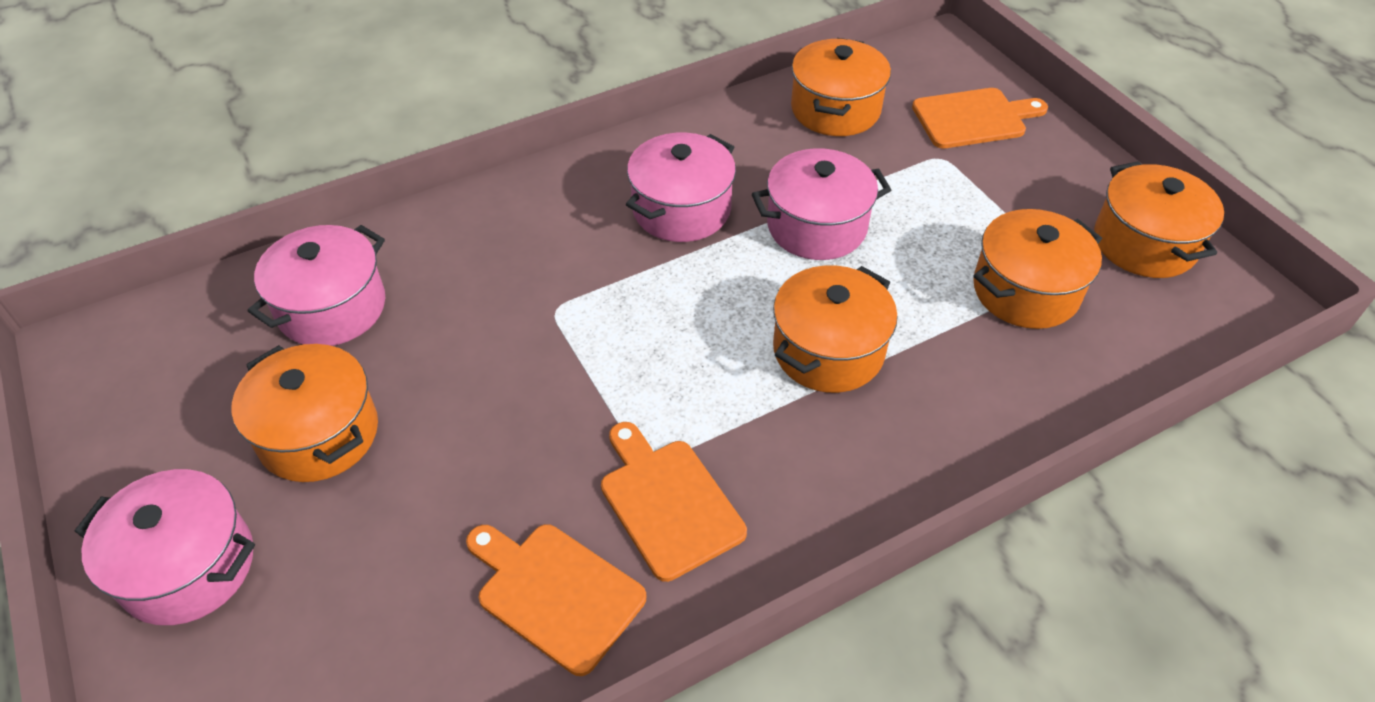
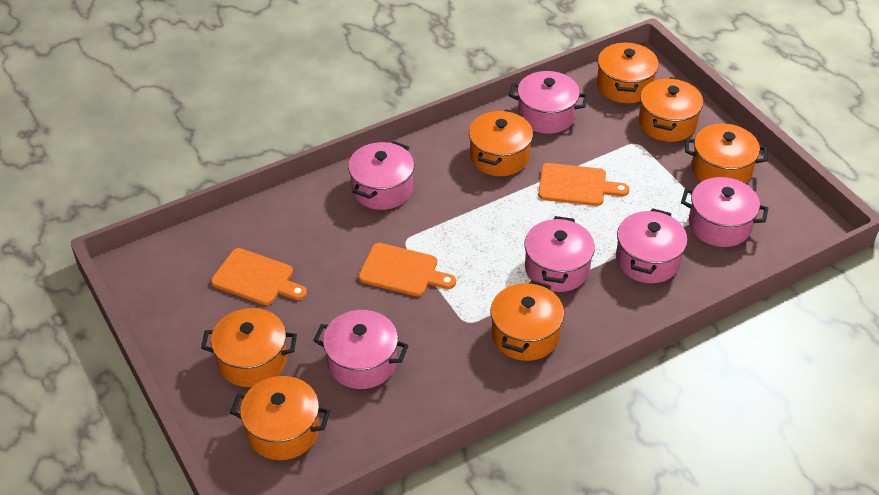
orange pot: [231,344,378,482] [773,265,898,393] [791,38,891,136] [973,209,1102,329] [1094,161,1224,278] = 5 -> [201,308,297,387] [230,376,330,460] [469,109,533,176] [490,280,564,361] [597,41,659,103] [639,77,703,142] [685,124,767,184] = 7
pink pot: [75,469,255,625] [248,225,385,346] [626,133,736,242] [752,148,891,260] = 4 -> [313,310,409,389] [348,141,414,210] [509,71,588,134] [524,216,595,292] [616,208,688,283] [681,177,769,247] = 6

